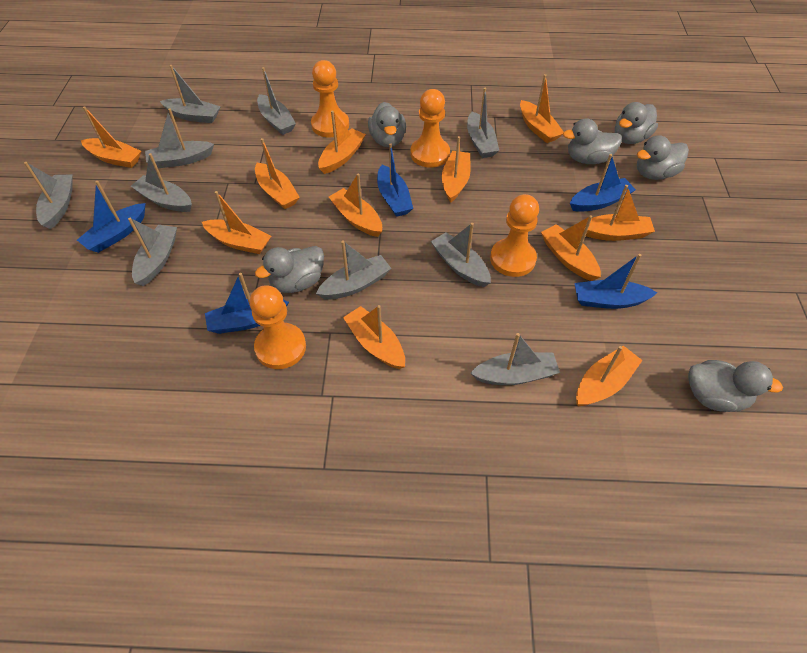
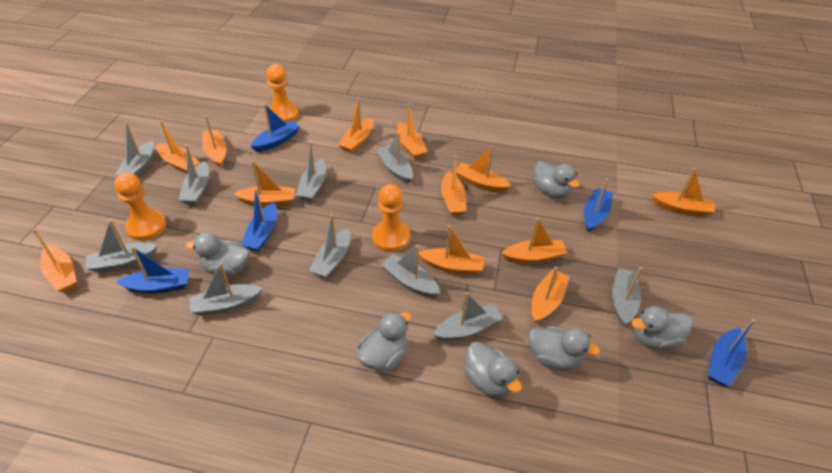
orange boat: [81,106,141,168] [202,191,271,254] [255,138,300,209] [318,111,366,174] [329,174,382,237] [343,305,405,369] [442,136,471,203] [520,74,564,143] [541,215,601,281] [576,345,643,407] [583,185,655,241] = 11 -> [32,229,77,292] [156,121,200,174] [202,116,227,168] [233,160,295,207] [338,98,374,153] [397,103,428,159] [418,225,485,275] [441,155,466,216] [456,145,511,192] [502,217,568,264] [531,267,570,323] [652,167,715,217] = 12
orange pawn: [250,285,306,369] [311,60,349,138] [410,89,450,168] [490,194,539,277] = 4 -> [114,172,166,241] [266,64,299,122] [372,184,410,252] = 3

